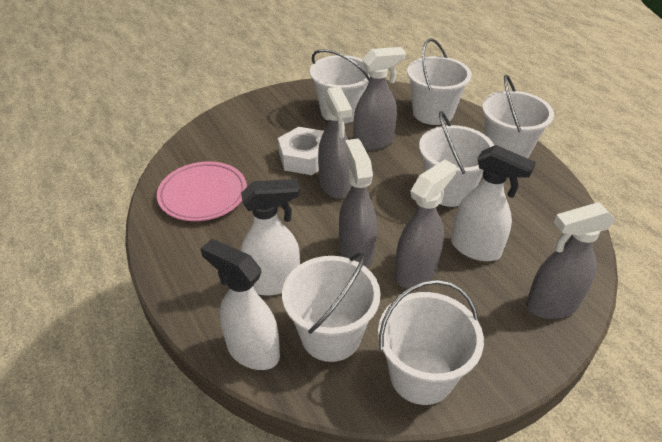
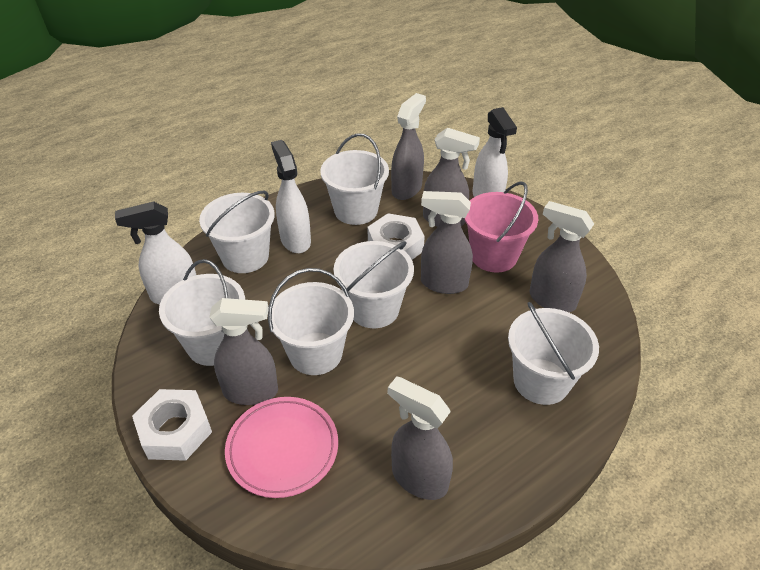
grey spray bottle: [318,86,352,199] [339,139,377,268] [353,47,406,150] [394,160,457,288] [526,202,616,319] = 5 -> [209,298,278,405] [388,376,453,500] [391,93,426,200] [421,191,473,294] [423,128,480,227] [530,201,594,312] = 6
pink bucket: none = 0 -> [464,181,538,273] = 1
white nut: [278,127,324,175] = 1 -> [132,389,212,461] [368,213,425,260] = 2

